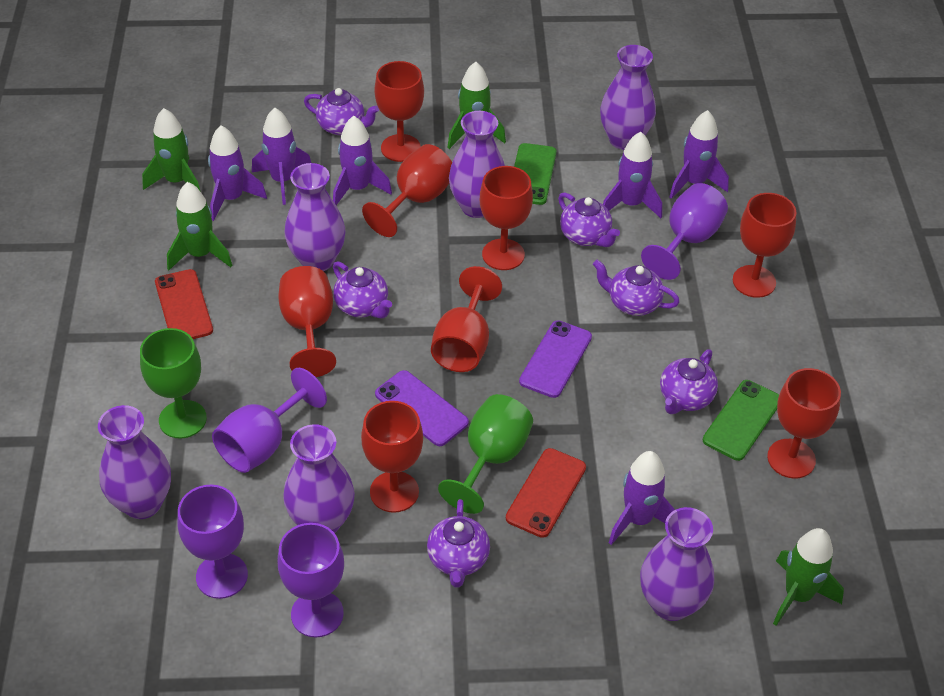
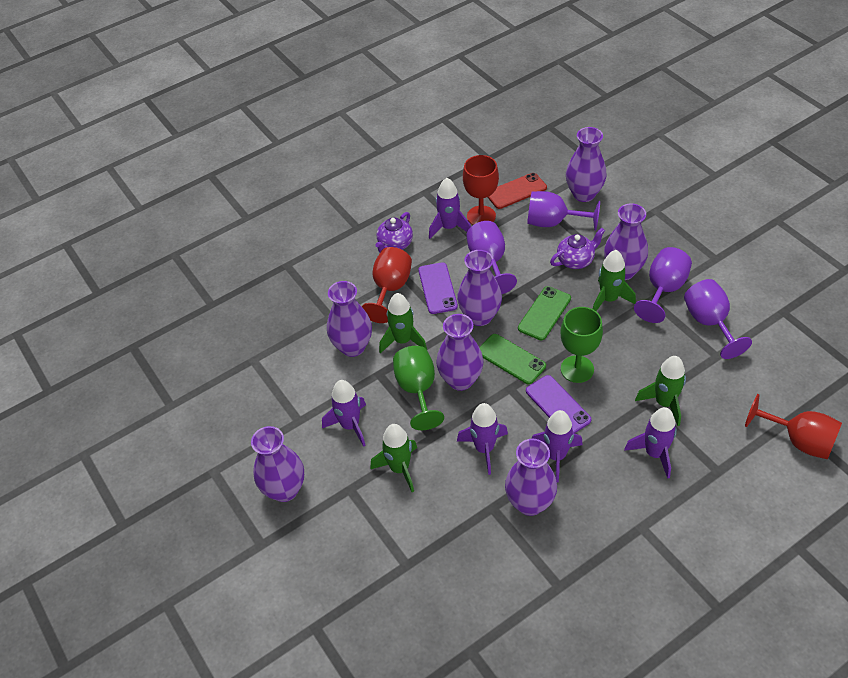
purple rocket: [208,126,267,221] [252,108,311,205] [333,116,392,205] [603,132,662,218] [609,451,675,545] [669,110,729,199] = 6 -> [322,380,366,447] [429,178,471,239] [457,403,508,475] [532,410,583,483] [624,407,677,479] = 5
purple teapot: [304,88,379,135] [333,261,392,318] [427,499,490,588] [558,192,620,247] [593,260,680,316] [660,349,718,414] = 6 -> [375,212,413,252] [550,228,605,269] = 2
purple vase: [98,405,171,519] [283,424,355,533] [285,163,346,271] [449,111,505,218] [600,45,656,150] [640,507,714,621] = 6 -> [251,426,304,502] [327,281,372,357] [436,314,483,391] [457,250,502,326] [505,439,557,516] [566,127,607,202] [604,203,648,280] = 7
red goblet: [278,266,336,377] [361,401,423,513] [362,144,452,237] [374,61,424,162] [431,266,502,372] [480,166,533,270] [733,193,797,298] [767,368,841,478] = 8 -> [362,247,412,323] [463,155,499,225] [745,394,842,459] = 3
red phone: [155,269,213,339] [506,448,586,538] = 2 -> [488,173,547,209] = 1

